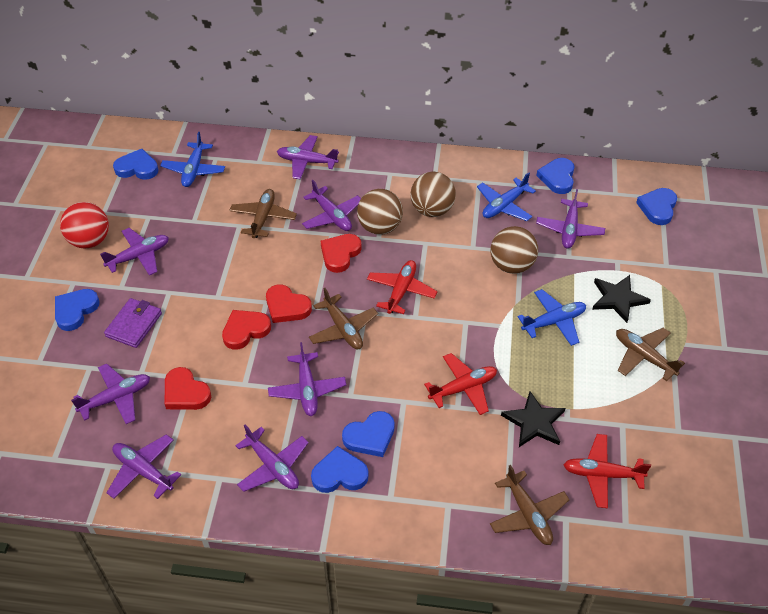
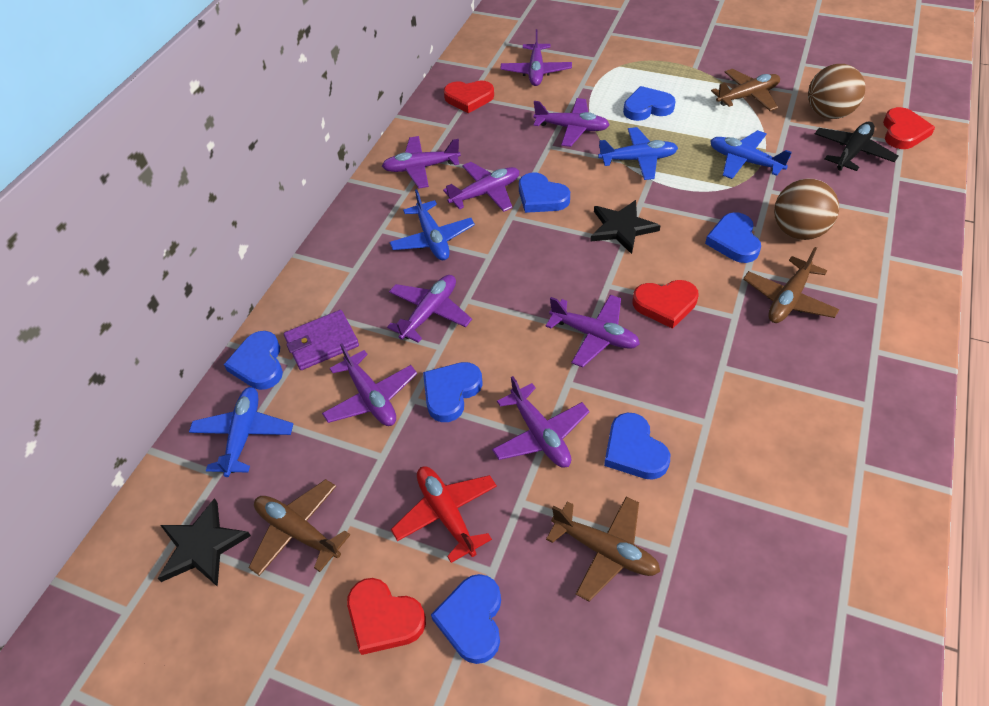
black plane: none = 0 -> [815,122,898,171] = 1
blue heart: [55,289,100,331] [113,149,159,180] [311,446,369,493] [342,411,395,457] [536,158,574,194] [636,188,677,225] = 6 -> [224,331,283,390] [423,362,483,422] [431,574,501,664] [519,173,570,213] [604,413,670,480] [623,86,675,121] [705,212,761,263] = 7
blue plane: [160,132,225,187] [477,172,536,221] [518,289,586,346] = 3 -> [189,387,293,477] [390,189,475,260] [598,127,678,180] [710,130,792,179] = 4
brown ball: [357,189,403,235] [410,172,456,217] [490,226,538,274] = 3 -> [774,179,839,240] [808,64,865,119] = 2
red ball: [60,202,109,249] = 1 -> none = 0
red plane: [367,260,437,314] [424,353,497,415] [564,434,651,508] = 3 -> [391,466,497,563] = 1

